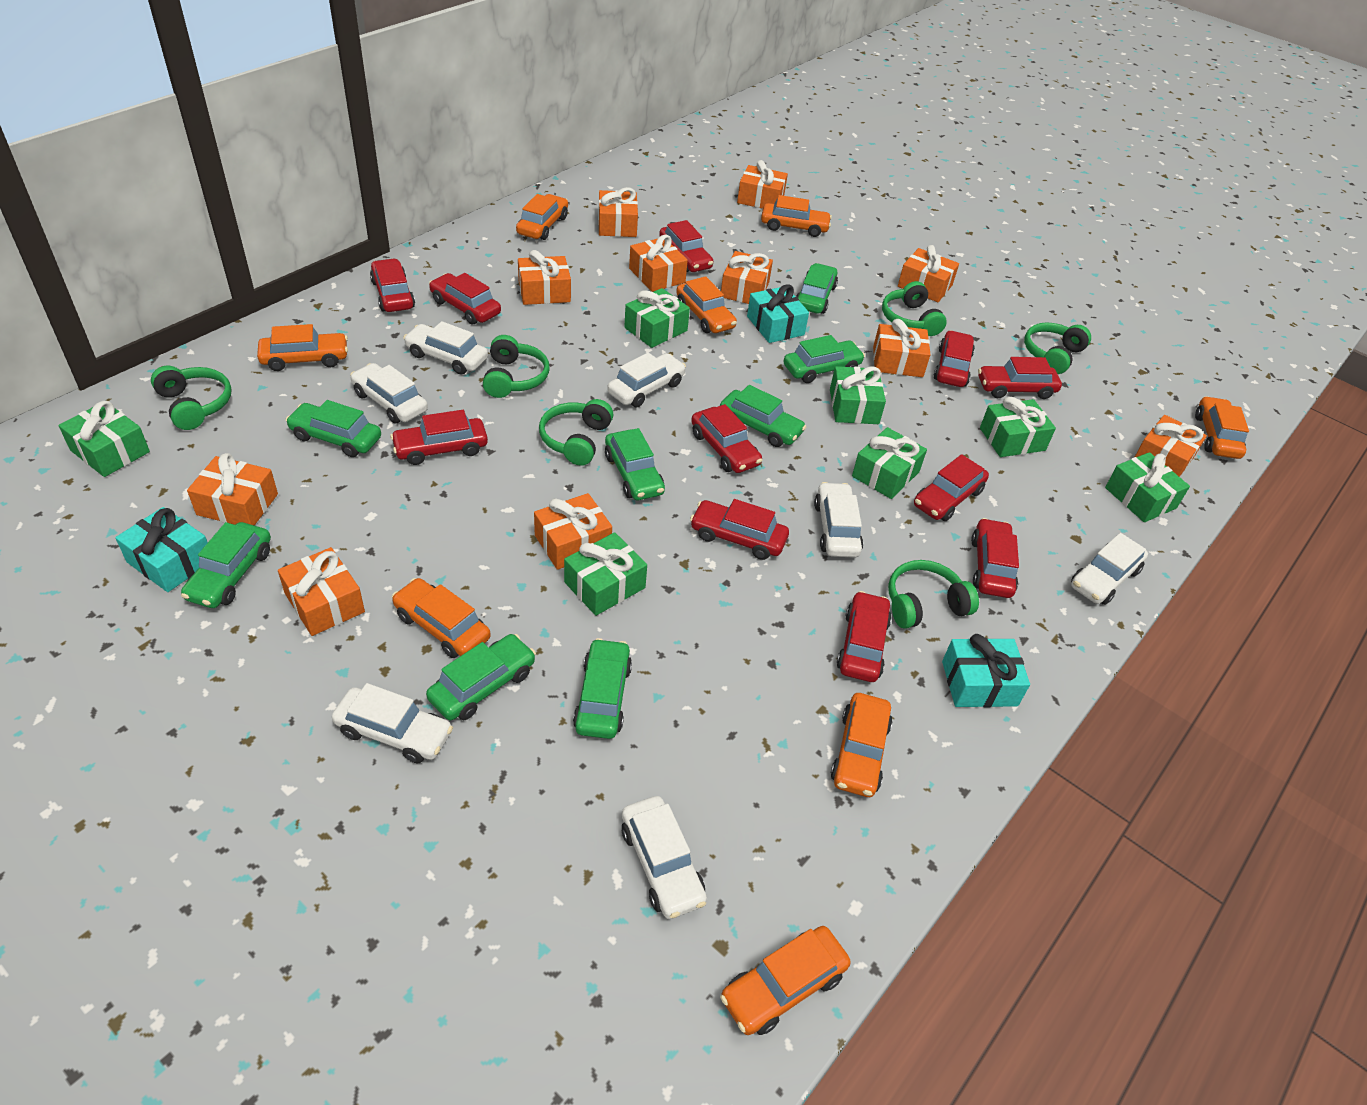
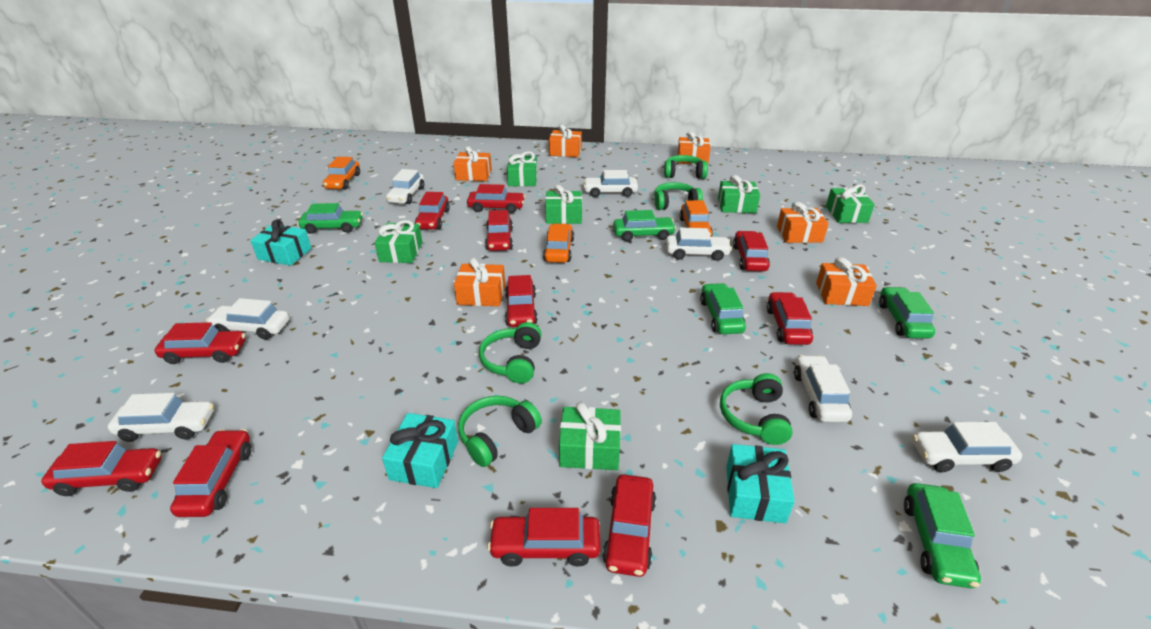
green car: [181,522,271,608] [286,400,381,457] [426,634,536,720] [573,638,632,739] [605,428,665,500] [720,385,806,447] [784,335,865,383] [796,263,838,314] = 8 -> [299,203,363,234] [613,210,676,241] [700,283,746,334] [879,287,935,339] [904,483,981,588] = 5
green gift: [58,401,150,477] [564,532,647,616] [624,288,690,348] [830,366,886,424] [852,427,927,499] [980,397,1056,457] [1105,452,1190,522] = 7 -> [375,220,423,263] [507,151,537,186] [545,185,582,224] [559,402,621,470] [718,175,760,213] [826,184,875,223] = 6
green headphones: [151,366,231,430] [483,335,549,398] [539,399,613,466] [882,281,947,336] [888,560,979,629] [1024,322,1091,374] = 6 -> [458,396,542,467] [479,322,541,383] [654,182,703,210] [664,155,708,179] [720,373,793,445] = 5
orange car: [257,324,348,371] [392,578,491,658] [516,194,568,240] [676,276,737,333] [720,926,851,1035] [761,195,832,237] [831,693,892,797] [1195,396,1249,459] = 8 -> [323,157,360,189] [543,223,574,263] [679,200,713,237] = 3
orange gift: [187,453,278,526] [278,547,365,636] [518,250,571,305] [534,493,612,570] [598,187,638,237] [629,235,688,292] [721,251,773,304] [737,160,788,209] [873,319,931,377] [898,245,959,302] [1135,415,1207,477] = 11 -> [453,146,492,181] [454,258,505,306] [549,125,582,157] [677,131,711,164] [777,202,829,243] [816,257,877,306] = 6

